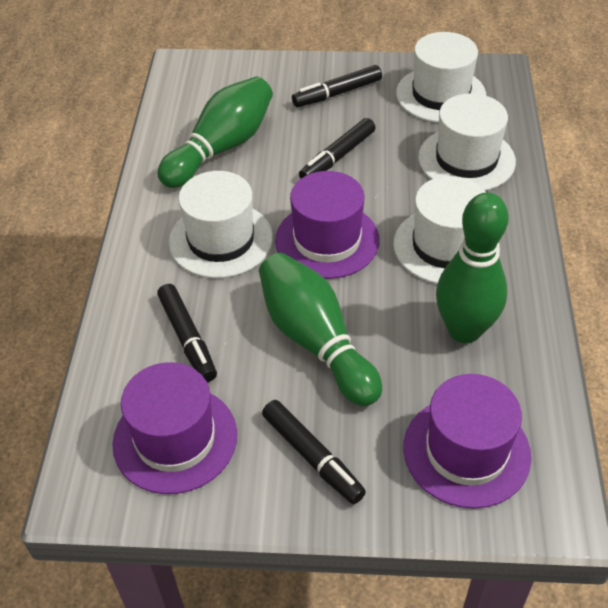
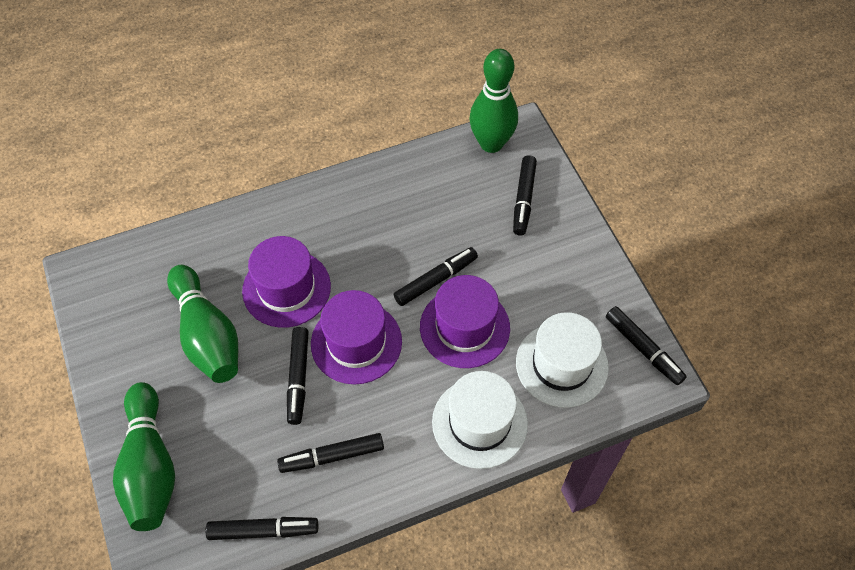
black marker: [157,284,217,382] [262,400,366,504] [292,65,382,107] [299,118,375,179] = 4 -> [206,517,318,540] [277,433,384,473] [287,327,309,425] [393,247,478,306] [513,155,537,235] [606,306,687,385] = 6
white hat: [169,171,273,278] [394,176,500,284] [396,32,486,123] [418,93,516,191] = 4 -> [432,371,528,469] [516,312,609,408] = 2

